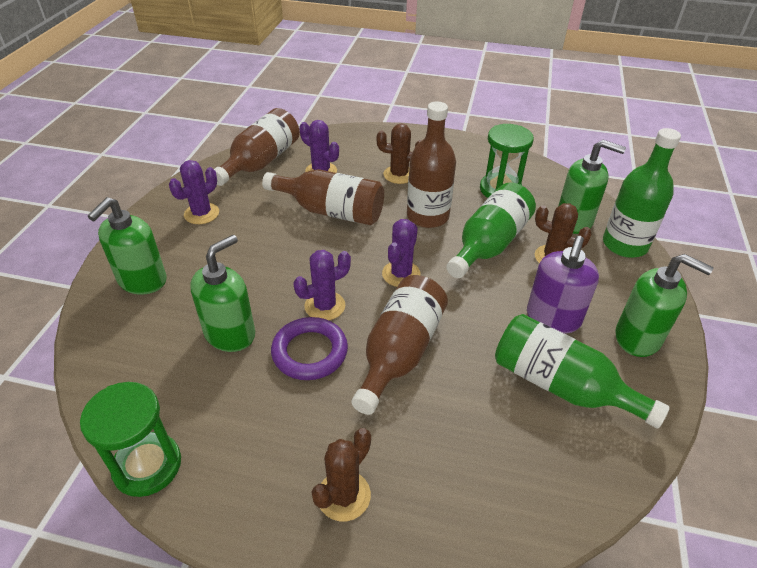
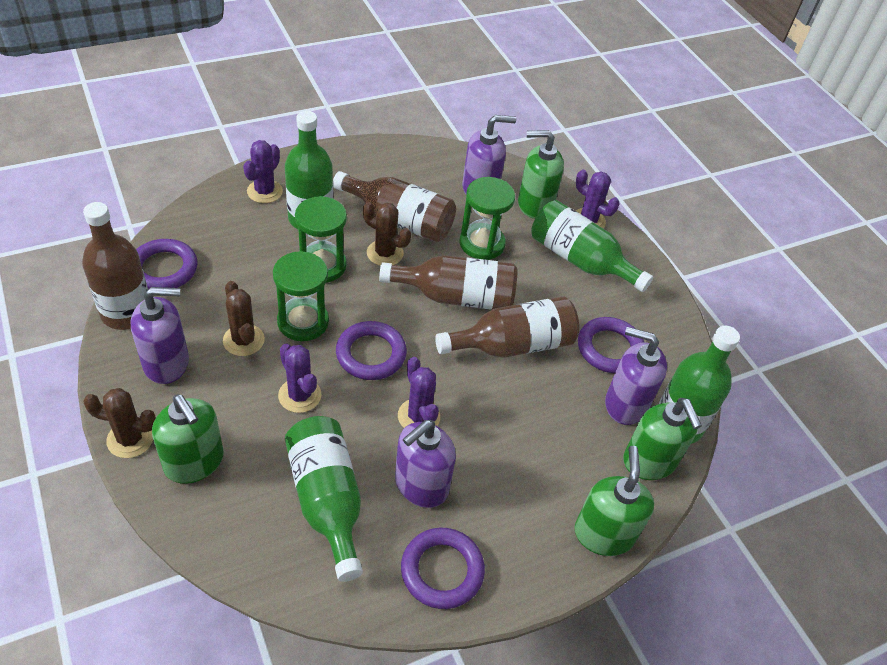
green bottle: [446,182,536,278] [495,314,670,429] [603,128,681,258] = 3 -> [285,111,333,229] [285,416,363,582] [531,200,653,292] [659,326,740,444] = 4
green hourglass: [80,382,181,497] [480,124,534,198] = 2 -> [273,251,329,341] [295,196,347,283] [459,177,515,260] = 3
purple ring: [271,317,348,380] = 1 -> [136,239,197,289] [336,321,407,380] [401,528,485,609] [578,317,644,373] = 4
purple soap dispenser: [527,236,599,334] = 1 -> [131,287,189,384] [395,420,456,508] [462,115,516,194] [605,327,667,425] = 4

